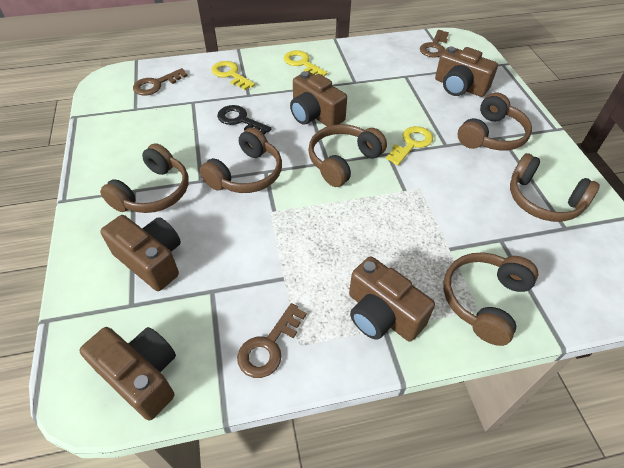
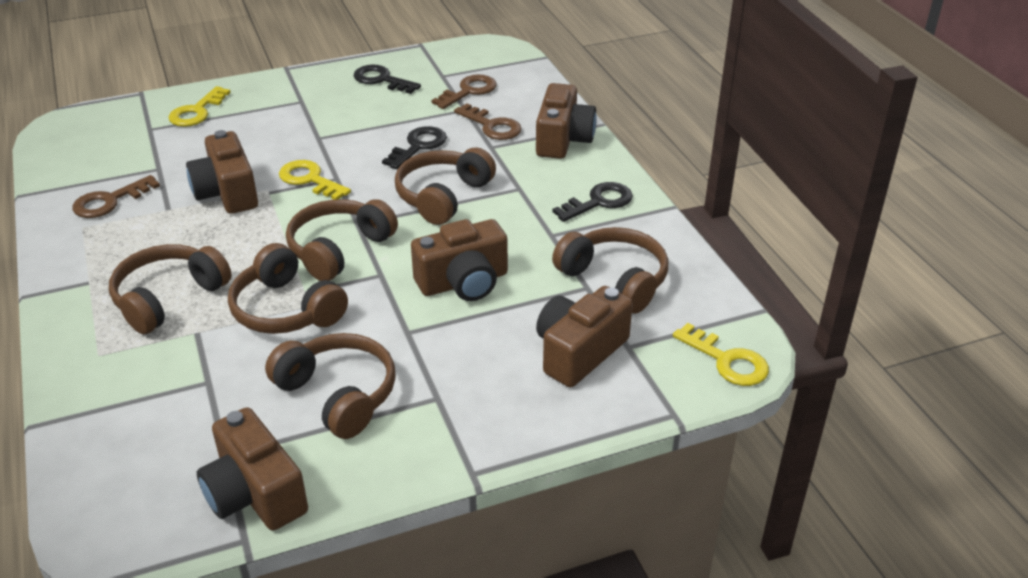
black key: [217,105,271,135] = 1 -> [354,64,421,94] [382,126,447,169] [552,182,633,222] = 3

